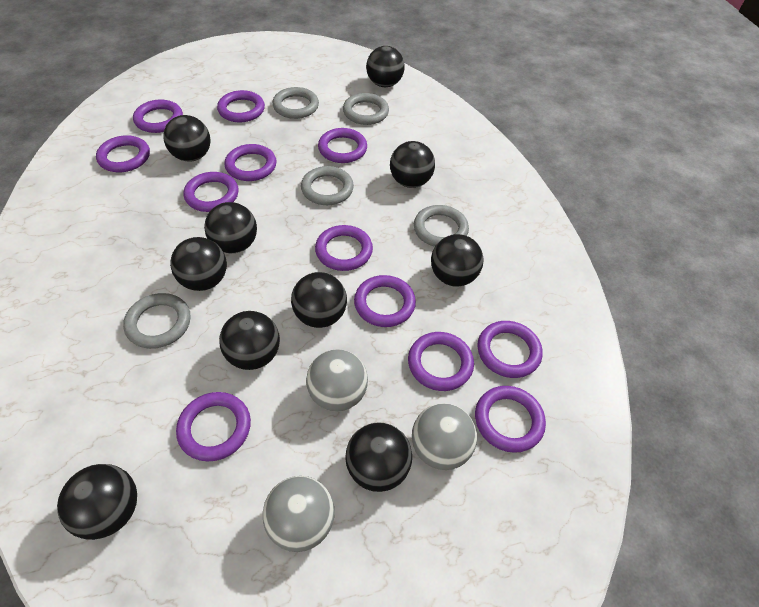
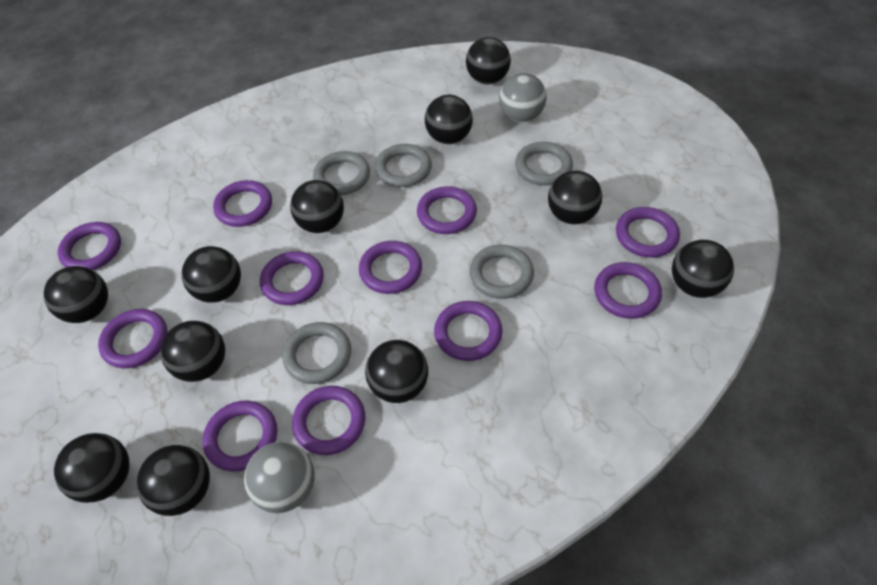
black ball: [57,464,137,540] [163,115,211,162] [170,237,227,291] [204,202,257,253] [219,311,280,370] [291,272,347,328] [345,422,412,492] [366,46,405,87] [390,141,435,188] [431,234,484,287] = 10 -> [43,266,108,323] [54,433,130,503] [136,445,210,516] [161,321,225,382] [182,246,241,303] [290,180,344,233] [365,340,428,403] [425,95,473,144] [466,37,511,84] [548,171,602,224] [672,240,734,298] = 11
grey ball: [263,476,335,552] [306,349,368,412] [412,403,477,470] = 3 -> [244,442,315,513] [499,73,547,122] = 2
purple ring: [96,135,150,172] [133,100,183,133] [176,392,251,461] [183,172,239,212] [217,90,265,123] [224,144,276,181] [315,225,373,271] [318,128,367,163] [354,275,416,327] [408,332,474,391] [475,386,546,453] [478,321,543,378] = 12 -> [58,222,121,270] [98,309,167,368] [203,401,277,471] [213,180,272,227] [260,251,324,305] [292,386,365,455] [359,241,422,294] [417,186,477,234] [434,301,502,361] [594,262,662,319] [616,207,680,258] = 11

